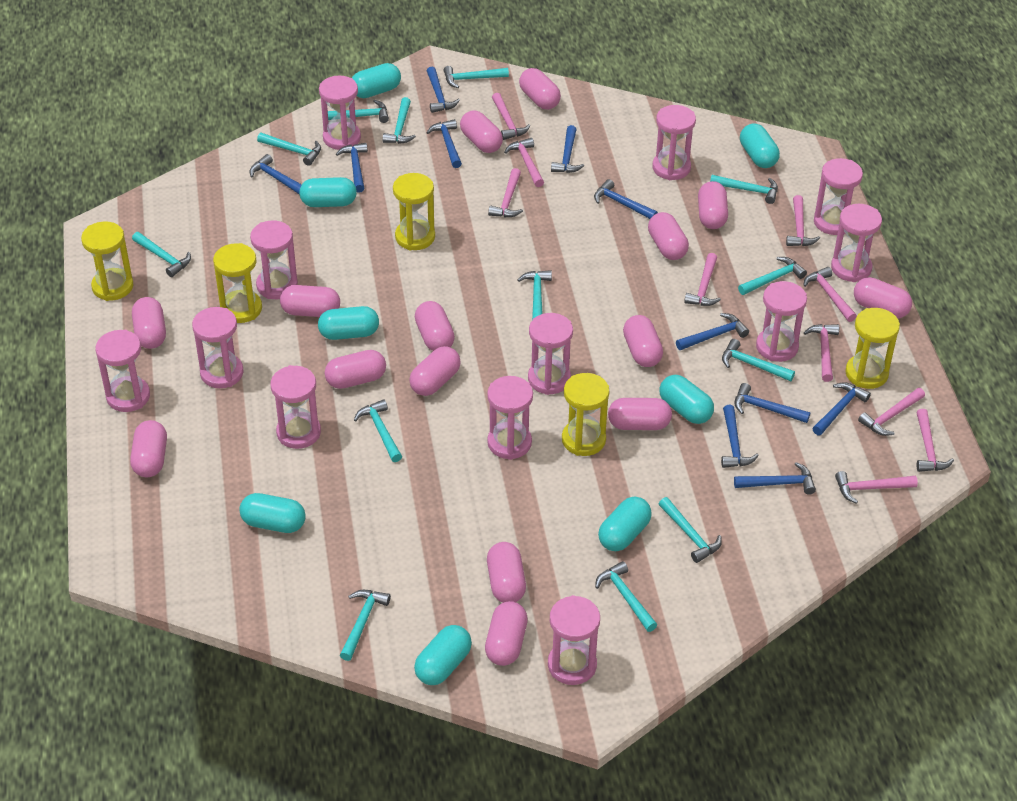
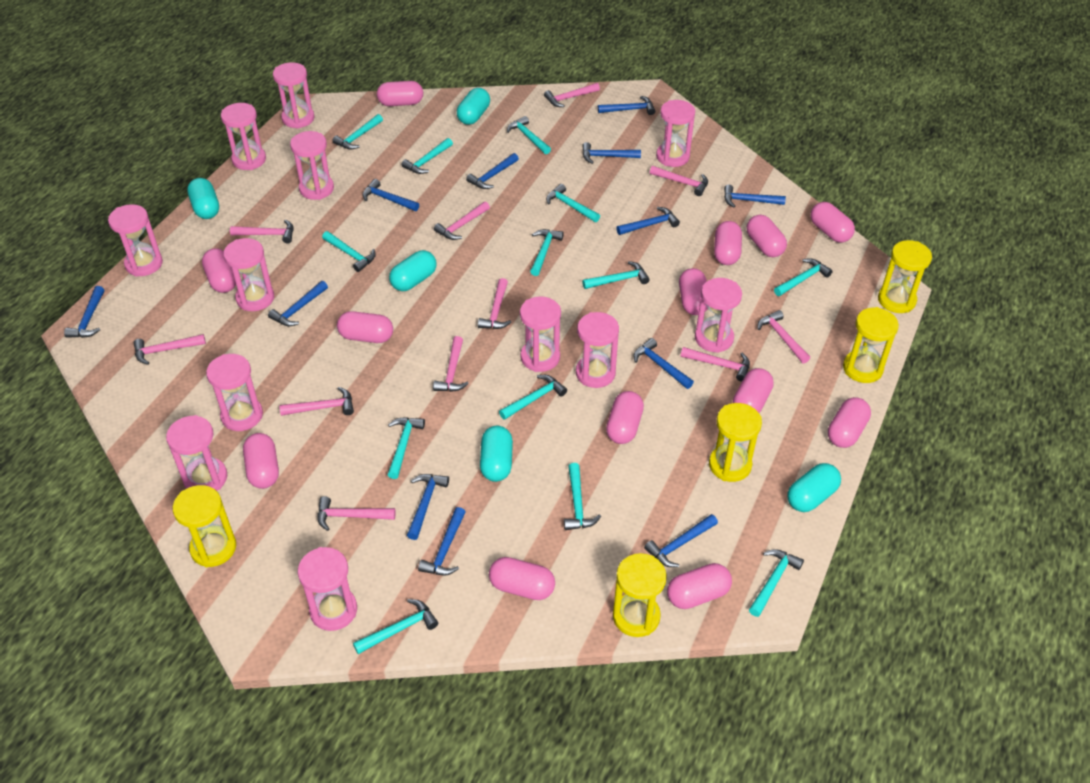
blue hammer: [249,154,302,195] [336,143,368,193] [426,119,462,168] [427,67,460,113] [551,125,584,173] [594,179,658,219] [676,313,749,350] [721,405,759,468] [734,383,810,423] [734,462,816,495] [812,382,871,436] = 11 -> [64,286,104,338] [268,281,328,326] [362,179,419,211] [407,474,449,540] [418,507,466,575] [466,153,519,189] [582,142,641,164] [598,96,655,115] [616,207,680,235] [633,338,694,389] [644,514,718,567] [724,184,786,207] = 12
pink capsule: [130,420,167,477] [132,297,166,349] [280,285,340,317] [325,350,386,389] [409,346,461,396] [415,301,455,351] [460,110,503,153] [485,601,528,666] [487,542,526,603] [519,68,561,110] [608,398,672,430] [623,315,663,367] [648,212,689,260] [698,181,728,229] [854,277,912,318] = 15 -> [202,248,236,293] [243,433,279,489] [337,311,393,343] [377,81,423,106] [489,557,555,600] [606,391,644,444] [667,563,732,609] [679,268,708,315] [714,221,742,265] [733,368,774,413] [747,215,787,257] [810,202,855,243] [828,397,871,448] = 13
pink hammer: [488,168,523,217] [492,93,530,140] [504,138,544,187] [684,253,721,306] [786,195,820,246] [804,267,857,322] [804,324,839,382] [835,471,918,504] [858,388,925,436] [916,409,954,472] = 10 -> [134,334,206,365] [230,220,294,244] [279,387,354,416] [317,496,396,531] [433,336,469,392] [434,201,490,240] [478,278,512,329] [544,83,600,107] [650,166,708,196] [681,347,750,381] [757,310,810,364] = 11
turquoise capsule: [239,493,306,533] [299,177,357,207] [318,306,379,340] [352,63,401,98] [414,625,472,685] [598,497,652,551] [660,375,714,424] [740,123,780,168] = 8 -> [187,178,219,219] [389,250,436,291] [457,88,490,125] [480,426,513,482] [787,463,841,512] = 5

